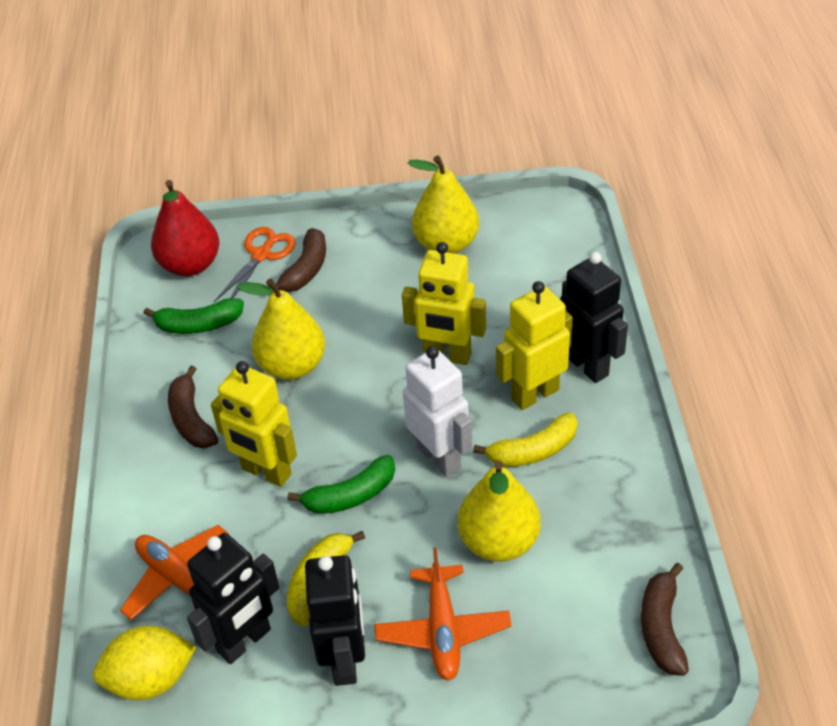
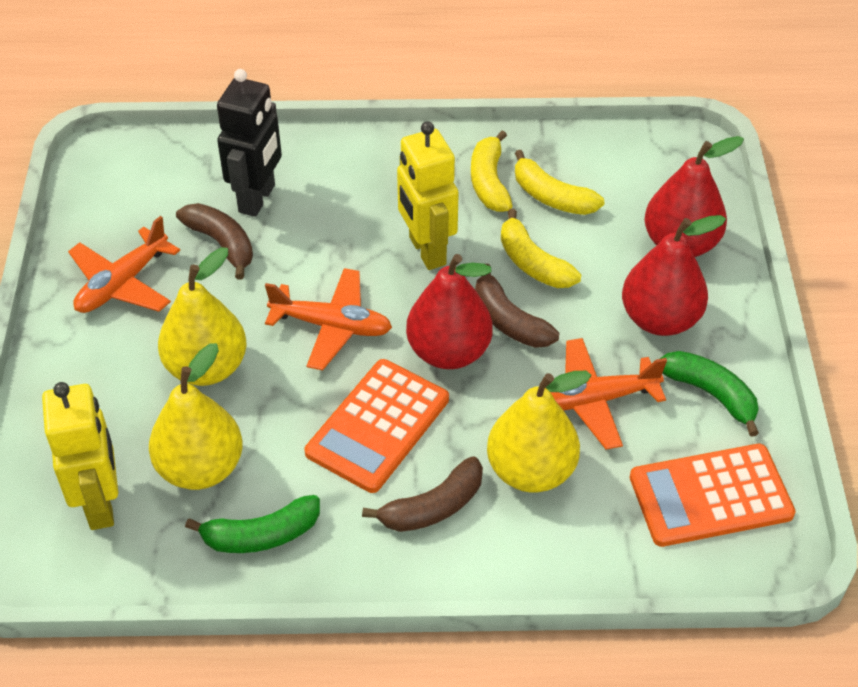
black robot: [187,533,279,664] [305,555,365,686] [560,252,628,383] = 3 -> [217,69,282,217] = 1
orange calculator: none = 0 -> [305,359,449,493] [630,444,796,547] = 2
orange plane: [120,525,229,620] [374,548,511,681] = 2 -> [68,216,180,313] [265,268,392,370] [551,338,667,450] = 3
orange scissors: [214,227,296,302] = 1 -> none = 0
red pear: [151,180,220,276] = 1 -> [406,254,493,369] [622,215,726,336] [644,136,744,257] = 3
white robot: [403,346,472,477] = 1 -> none = 0
yellow banana: [287,531,365,627] [473,412,578,467] = 2 -> [471,130,513,212] [501,209,581,288] [515,150,604,215] = 3
yellow lemon: [93,626,196,700] = 1 -> none = 0
yellow robot: [211,361,297,487] [402,242,486,365] [496,281,573,410] = 3 -> [42,382,118,530] [397,121,459,270] = 2

